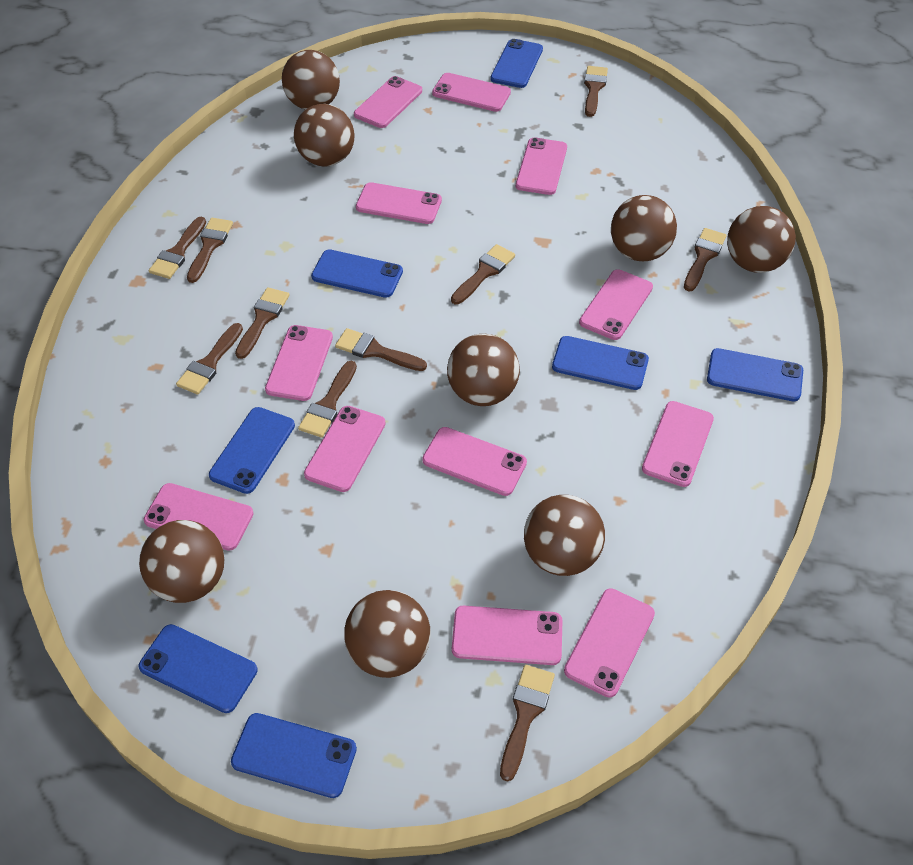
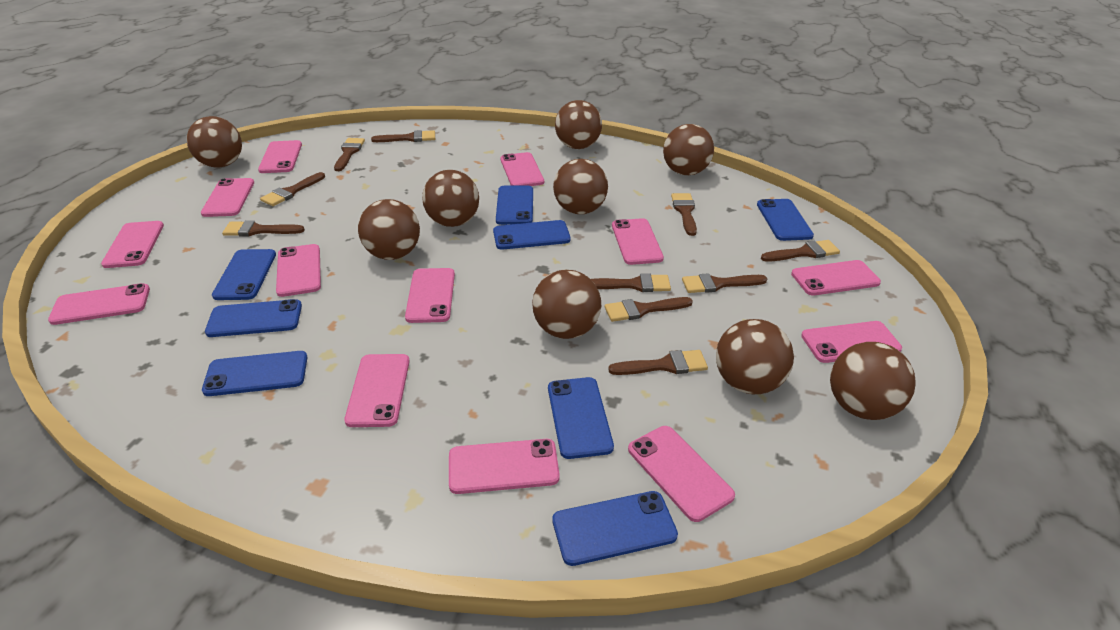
blue phone: [139,624,258,713] [209,407,295,494] [231,713,357,798] [311,250,403,298] [490,39,543,88] [552,336,649,390] [707,348,803,401] = 7 -> [202,351,307,396] [205,299,302,337] [212,249,276,300] [493,220,571,250] [496,186,533,225] [548,377,614,459] [552,491,678,566] [757,199,814,241] = 8
brown ball: [139,520,224,603] [282,50,340,110] [294,104,355,167] [344,590,431,678] [447,334,520,406] [524,495,605,576] [611,195,677,261] [727,206,796,273] = 8 -> [187,116,242,168] [358,199,420,260] [422,170,479,227] [532,270,601,339] [553,159,608,214] [555,100,602,149] [663,124,714,175] [716,319,794,394] [830,342,916,420] = 9
pink phone: [144,483,254,551] [265,325,333,401] [304,406,386,492] [354,76,422,128] [356,182,442,224] [422,427,527,496] [432,73,511,112] [452,606,562,665] [516,137,567,195] [564,588,655,698] [579,269,653,340] [642,401,714,487] = 12 -> [48,283,150,325] [101,221,164,268] [201,178,254,217] [258,140,302,173] [276,244,321,297] [344,354,410,427] [405,268,455,323] [449,439,560,494] [500,152,544,186] [612,218,664,265] [628,426,735,522] [791,260,881,296] [801,321,902,363] = 13

